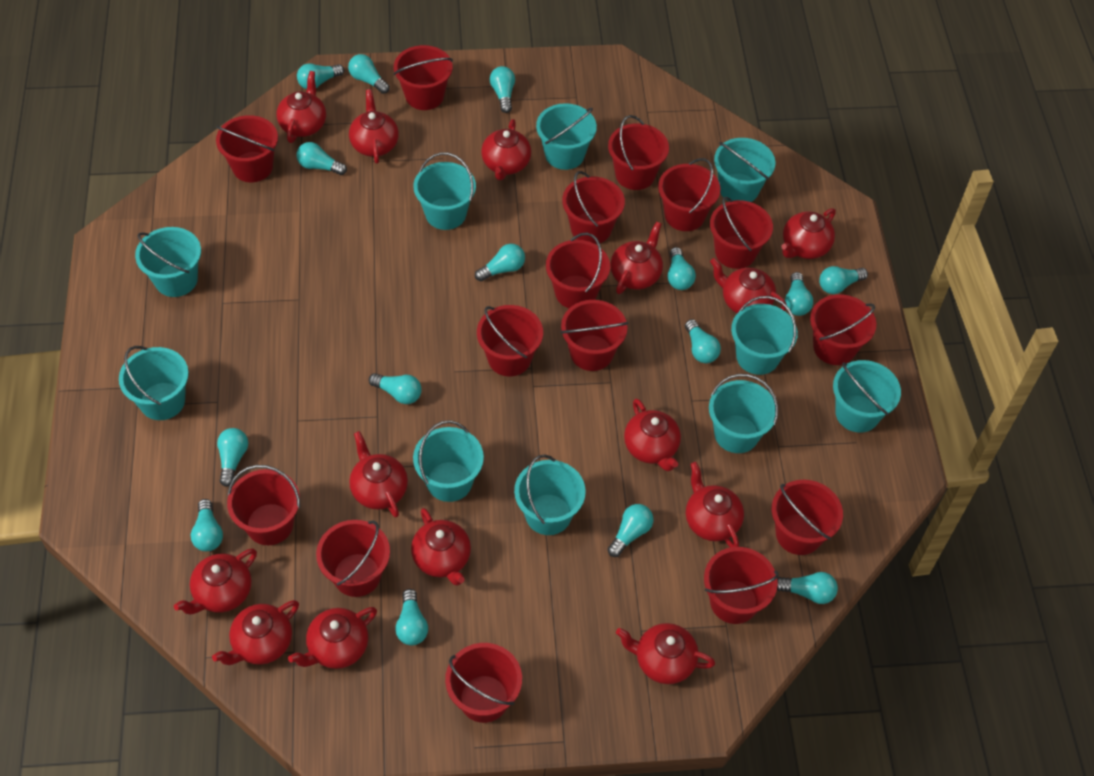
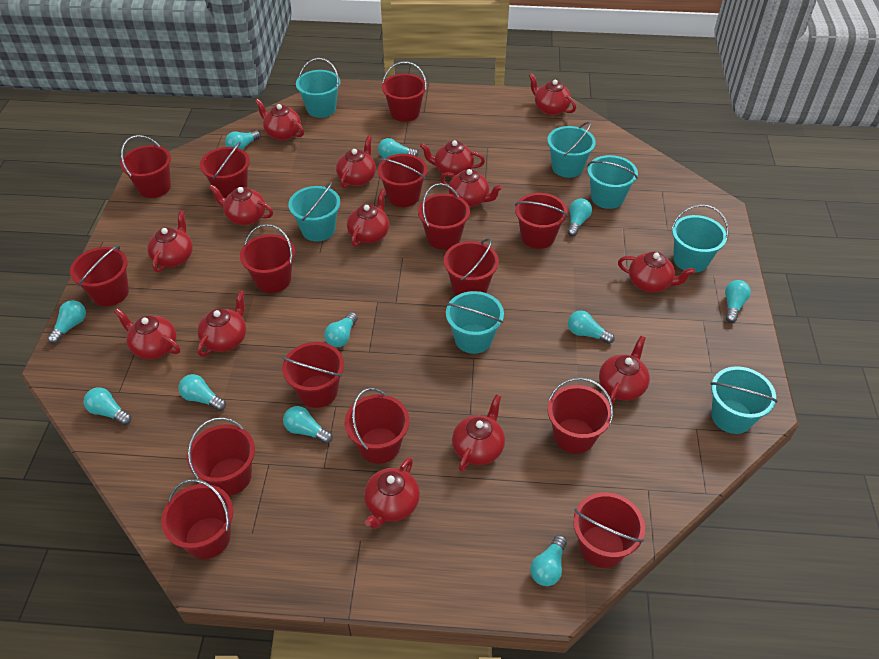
turquoise bucket: [119,346,189,420] [135,227,201,297] [413,152,476,230] [413,420,484,502] [514,455,586,535] [536,103,597,170] [709,374,778,453] [714,138,775,202] [731,296,798,375] [833,360,901,433] = 10 -> [288,182,340,242] [296,58,340,118] [446,291,504,354] [547,122,596,178] [588,155,638,209] [672,204,729,273] [710,366,777,434] = 7
turquoise light bulb: [191,499,223,551] [217,428,248,487] [297,63,344,89] [297,142,347,175] [348,54,390,94] [369,373,422,404] [395,589,428,645] [475,244,525,281] [490,66,515,113] [608,504,653,557] [668,247,696,290] [685,319,721,363] [777,572,838,604] [785,272,813,316] [819,266,868,294] = 15 -> [48,300,86,344] [84,387,131,425] [179,374,226,411] [225,130,261,150] [283,406,333,444] [324,312,358,347] [378,138,419,158] [530,535,567,586] [567,198,592,236] [568,311,615,344] [725,280,751,323] = 11

